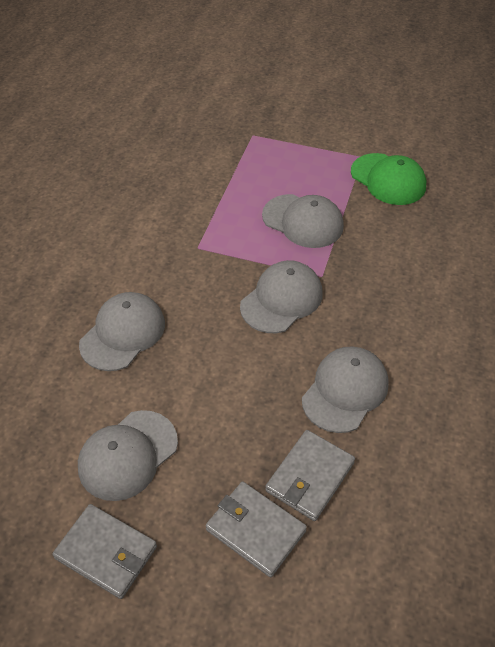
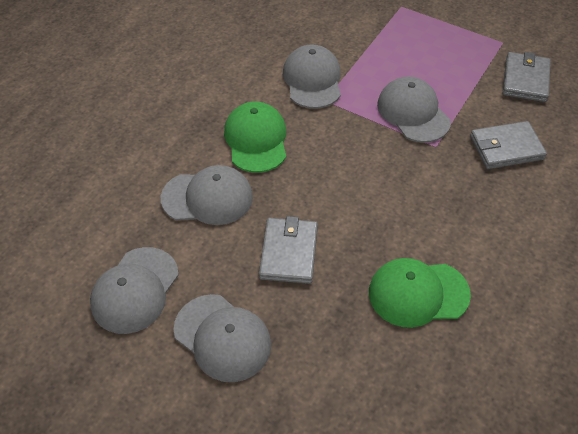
green cap: [351,153,426,205] = 1 -> [224,102,286,173] [369,258,471,328] = 2

